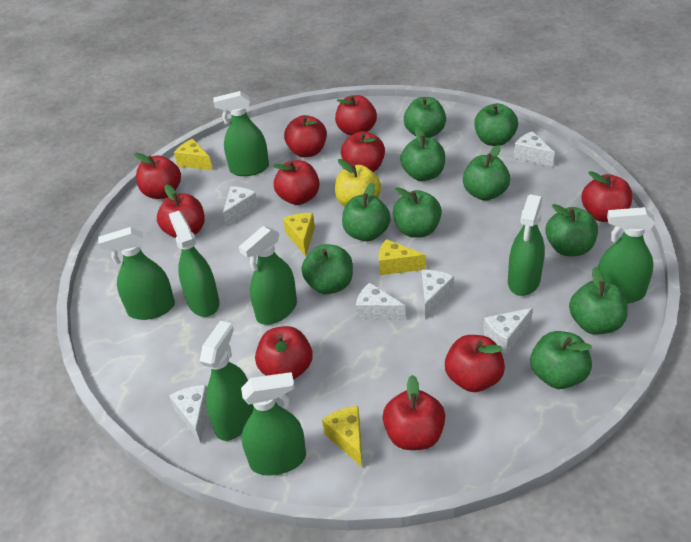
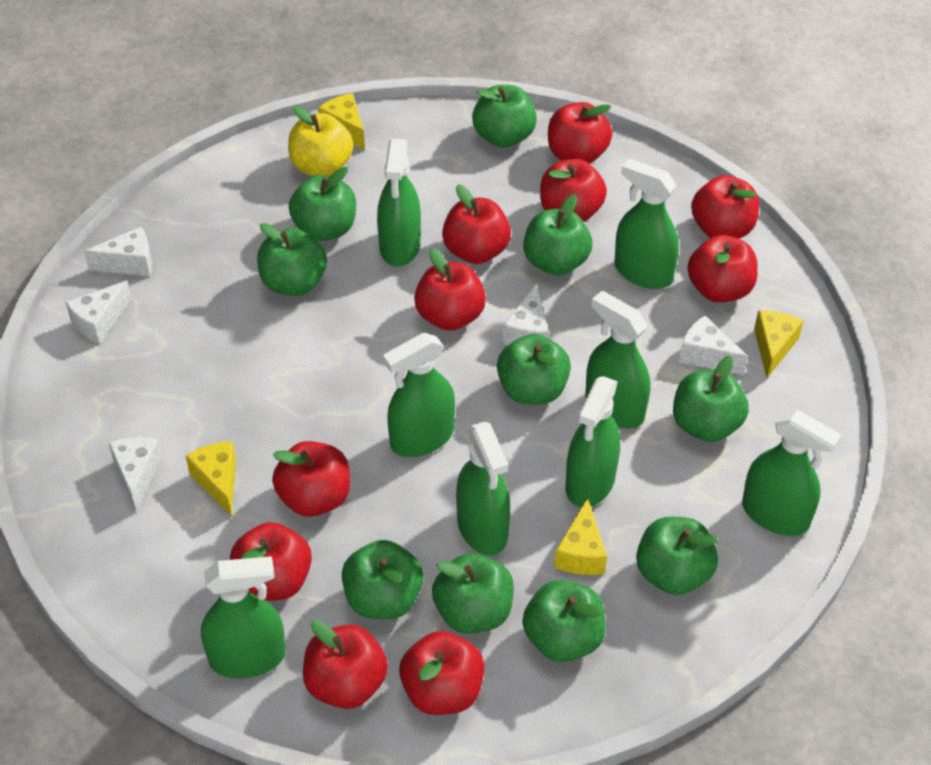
white cheese: [169,385,208,443] [223,186,258,227] [356,282,406,320] [421,270,454,319] [483,308,533,354] [513,131,555,167] = 6 -> [66,281,132,344] [84,227,152,276] [109,437,162,511] [503,284,549,346] [679,316,748,375] = 5

